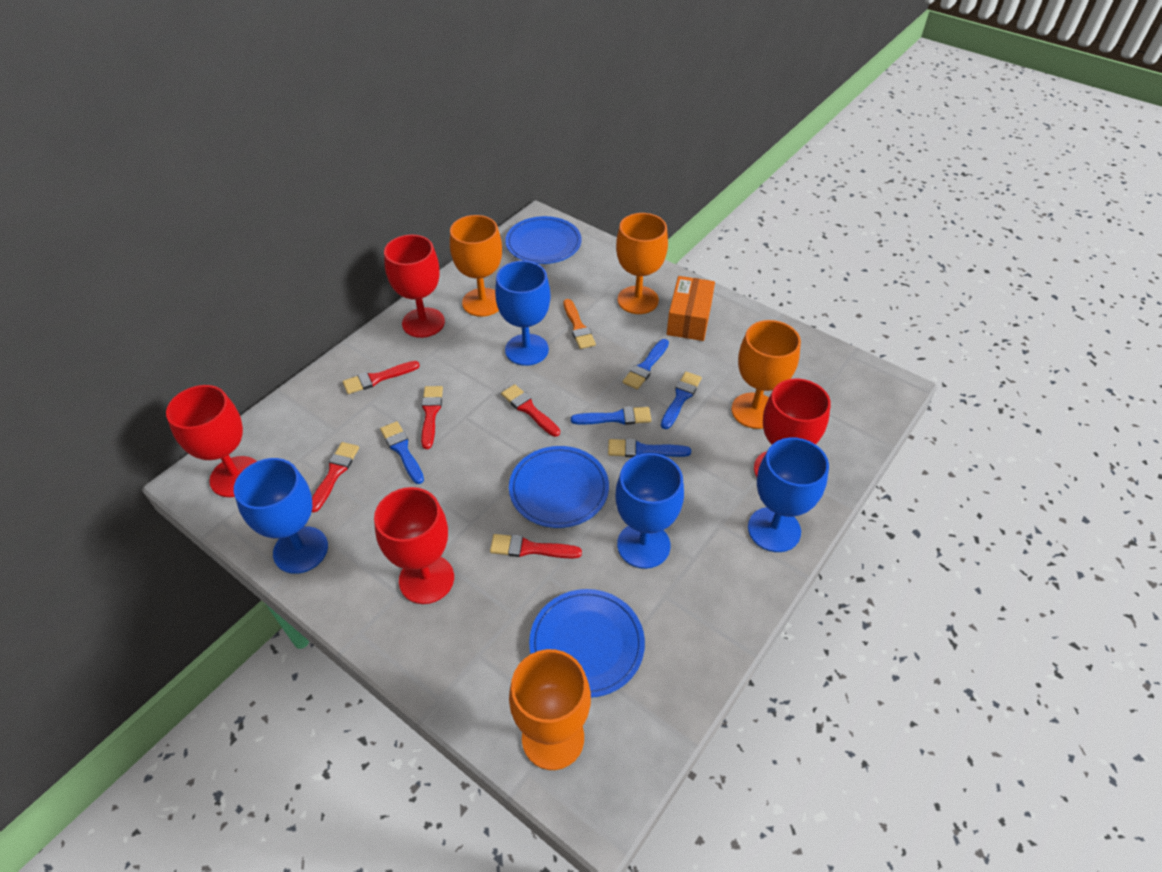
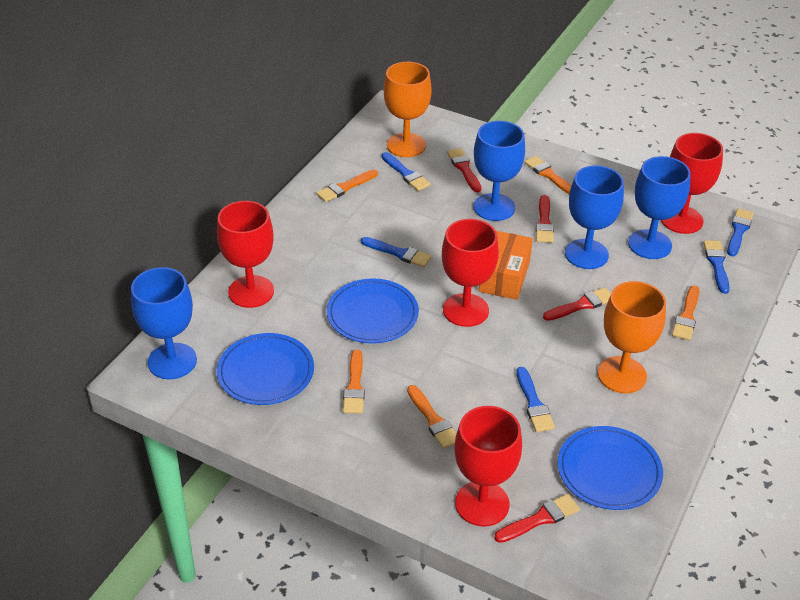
orange brush: [563,299,596,349] = 1 -> [316,169,378,202] [343,350,365,414] [407,385,456,449] [524,156,572,194] [672,286,700,340] = 5
orange goblet: [450,215,502,317] [509,649,591,770] [616,213,668,314] [731,320,801,429] = 4 -> [384,62,432,157] [598,281,666,393] = 2
red brush: [312,442,359,512] [343,361,420,394] [421,386,443,449] [490,534,582,558] [501,384,560,437] = 5 -> [447,148,481,192] [494,494,580,543] [536,195,554,243] [543,287,611,321] = 4

